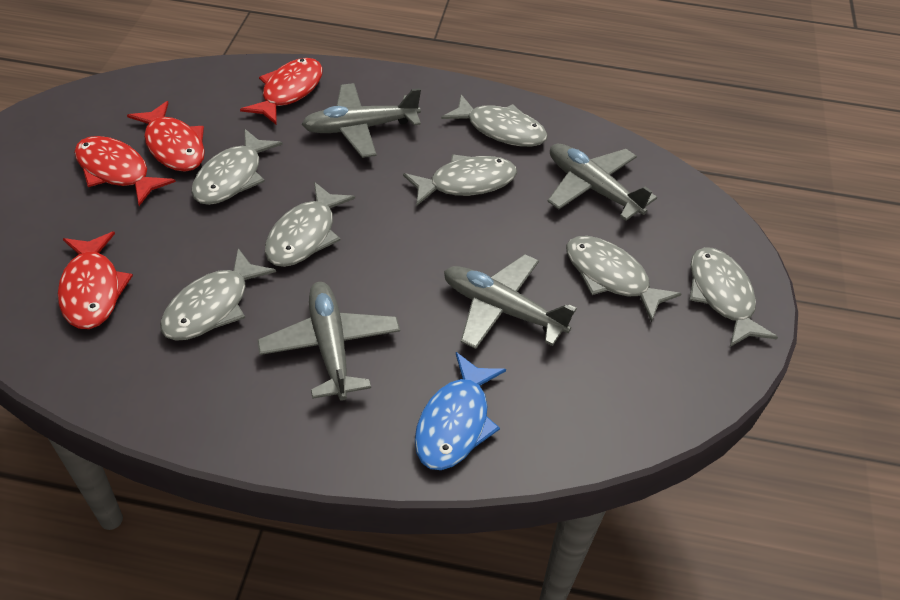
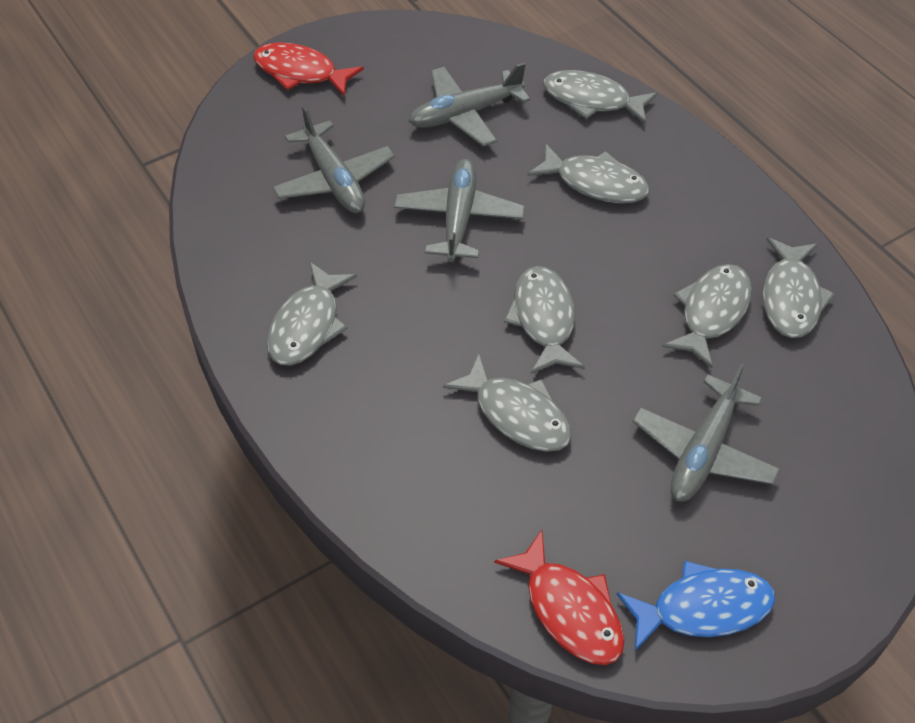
red fish: [58,232,133,329] [74,136,176,206] [127,101,205,172] [240,58,323,125] = 4 -> [253,42,364,96] [494,530,625,665] = 2

